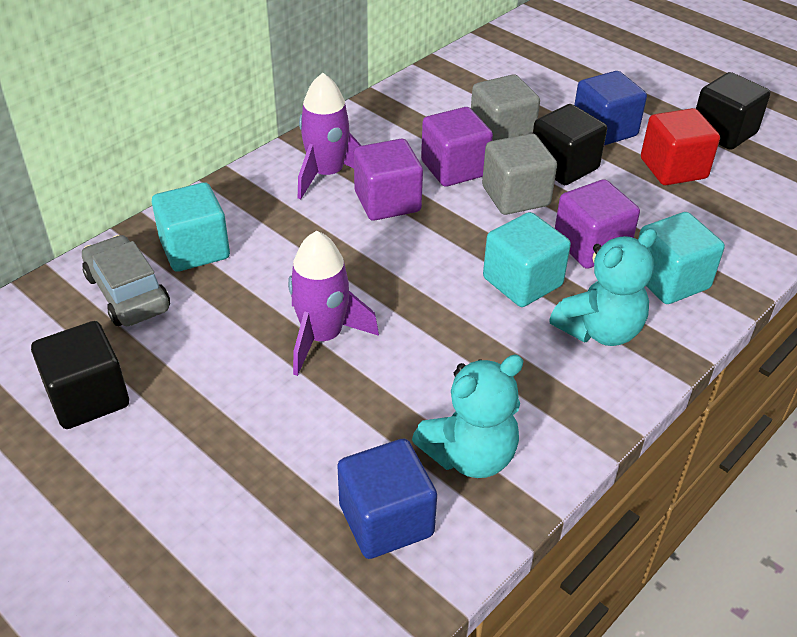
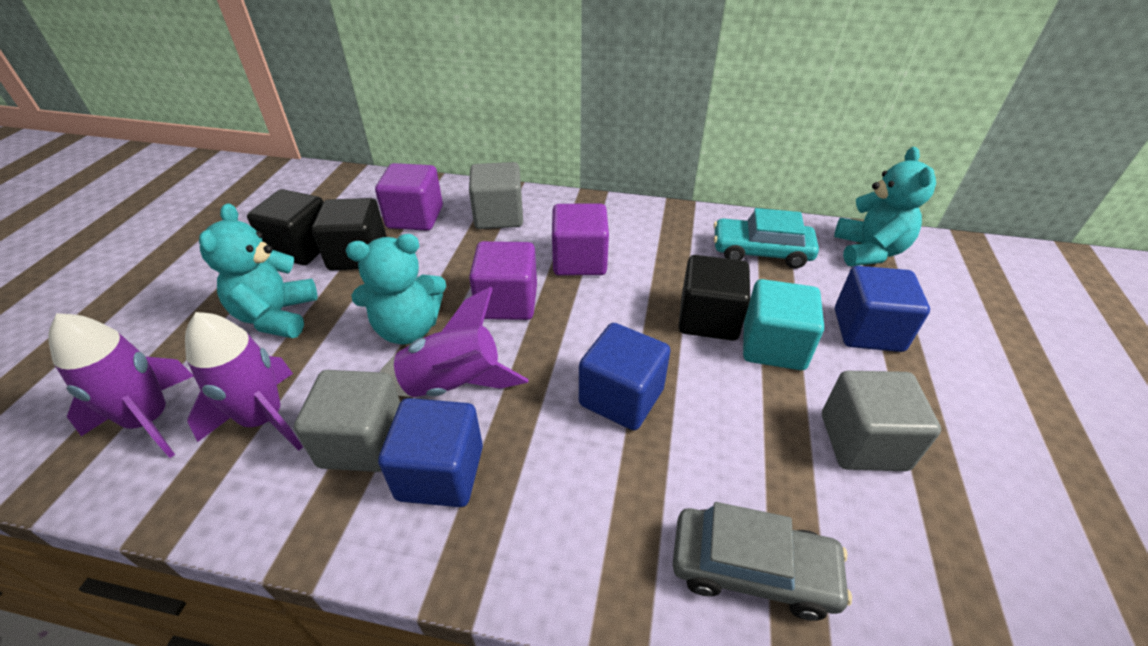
blue cube: [337,439,437,559] [574,71,647,145] = 2 -> [378,398,483,507] [579,323,671,430] [835,266,930,352] = 3
grey cube: [471,74,540,141] [482,133,557,215] = 2 -> [294,370,400,472] [469,162,523,229] [822,371,941,471] = 3
purple rocket: [288,231,379,376] [298,73,362,200] = 2 -> [48,313,194,458] [185,312,303,451] [380,287,528,397] = 3
red cube: [641,108,720,185] = 1 -> none = 0
turquoise car: none = 0 -> [714,208,819,269] = 1
turquoise cube: [152,182,230,272] [483,212,571,307] [638,212,725,304] = 3 -> [743,279,824,370] = 1
turquoise teddy bear: [412,355,524,478] [549,228,657,346] = 2 -> [199,203,317,338] [346,234,446,345] [834,147,936,266] = 3

